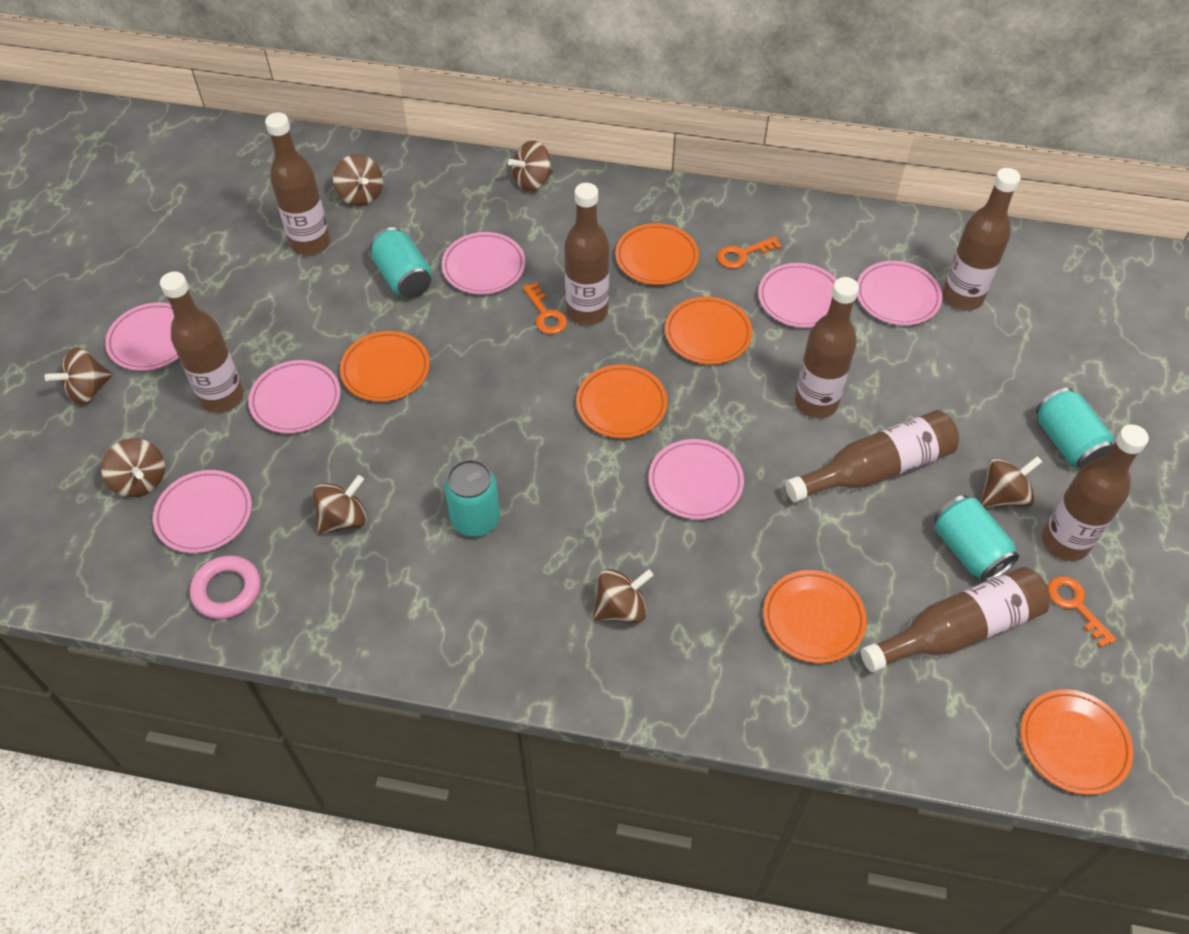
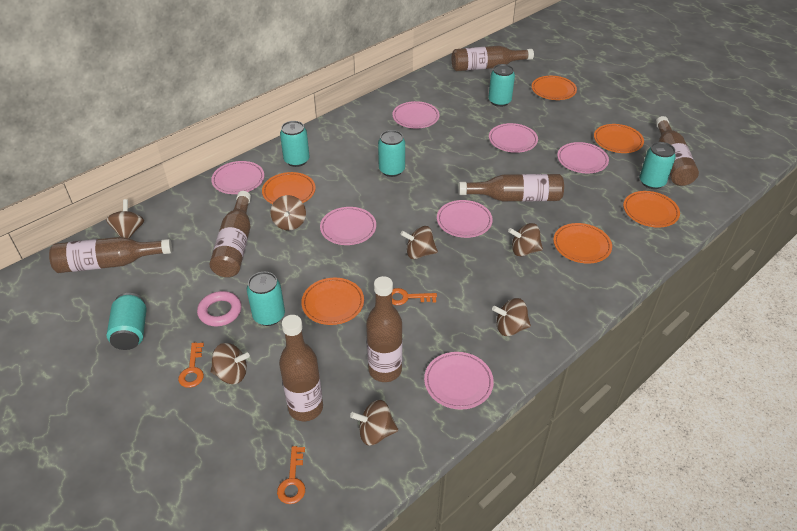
brown bottle: [160,272,244,413] [265,112,330,255] [564,183,610,325] [785,410,959,502] [795,277,859,418] [861,567,1050,672] [942,168,1021,310] [1042,424,1149,561] = 8 -> [49,237,172,273] [210,191,251,277] [279,315,323,421] [366,276,402,382] [452,46,534,71] [459,174,564,201] [656,116,699,186] = 7
turquoise can: [370,227,432,298] [444,459,500,537] [934,495,1019,582] [1036,388,1114,469] = 4 -> [107,293,147,350] [247,272,285,326] [280,121,309,167] [378,130,405,177] [488,64,515,107] [640,142,676,189] = 6

